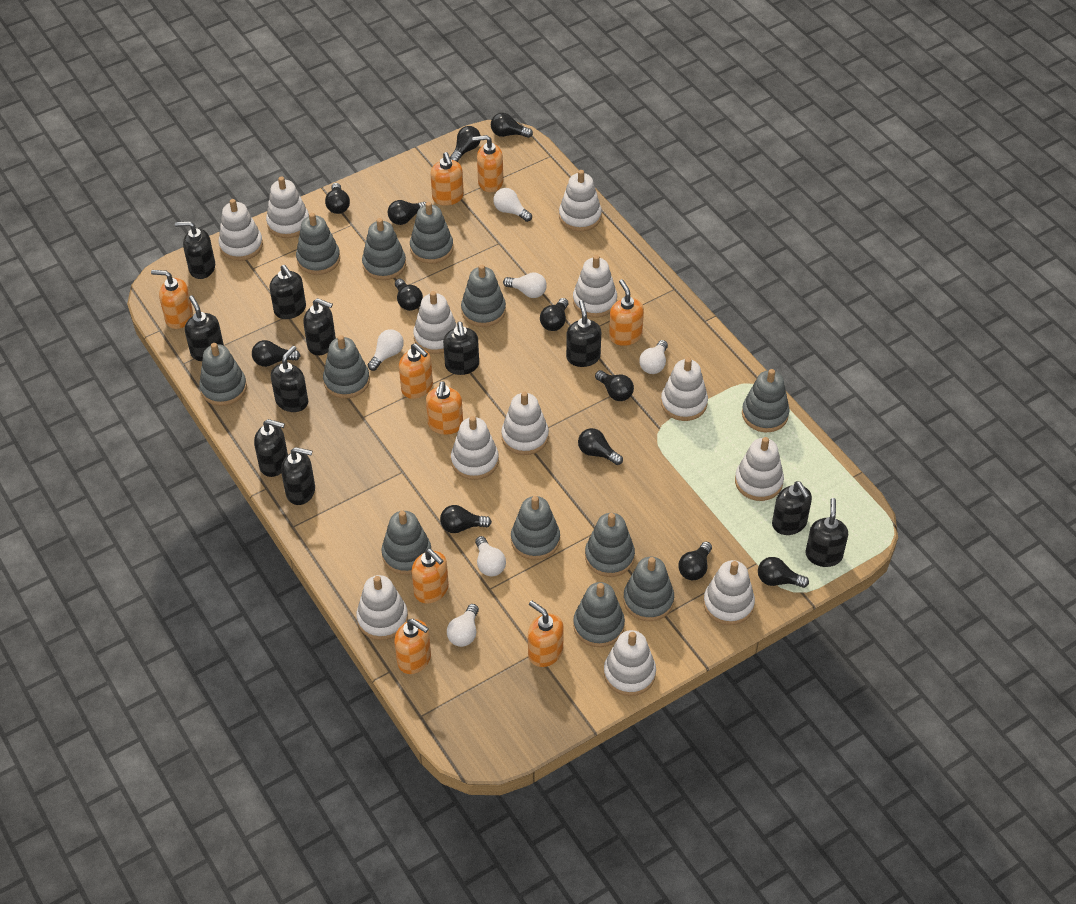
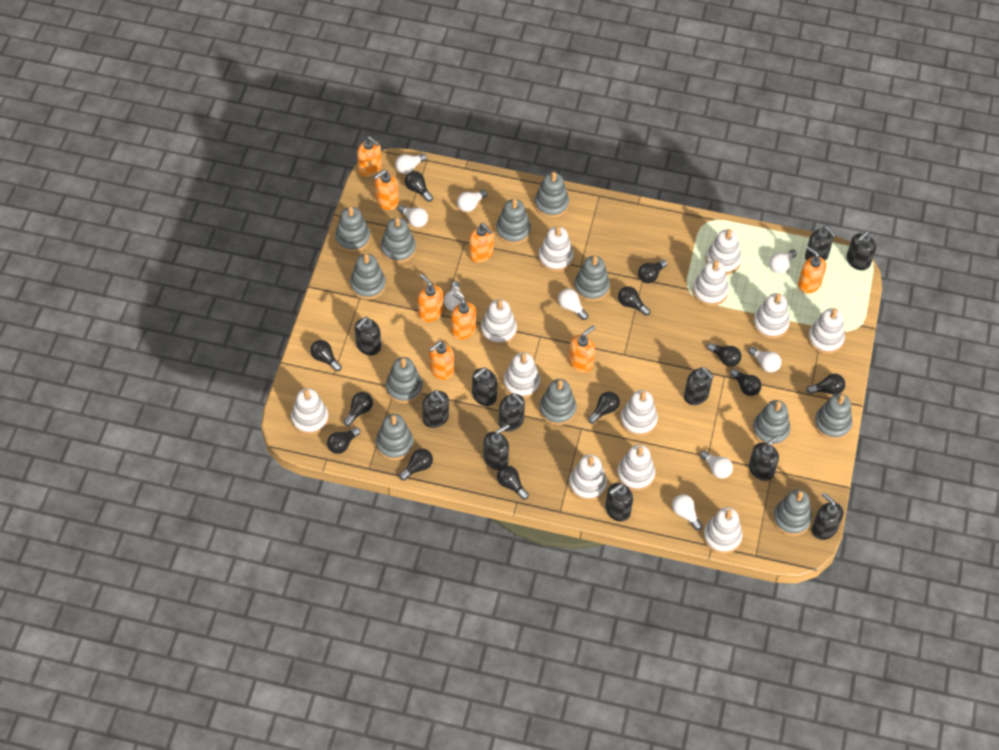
orange soap dispenser: [151,270,193,329] [394,619,431,674] [399,343,433,399] [412,549,449,604] [426,381,463,435] [430,152,464,206] [472,135,503,192] [528,600,564,667] [609,279,644,346] = 9 -> [357,136,382,177] [374,170,399,210] [418,274,443,322] [429,341,454,380] [451,292,476,340] [469,223,494,263] [568,325,595,373] [798,246,826,293] = 8
white light bulb: [368,329,404,371] [447,604,479,647] [475,536,506,576] [493,188,532,222] [503,272,547,298] [639,340,668,374] = 6 -> [395,153,427,174] [398,205,428,228] [444,281,464,311] [457,190,487,212] [558,288,588,320] [672,494,702,530] [700,450,733,479] [748,347,781,373] [769,249,797,273] = 9

